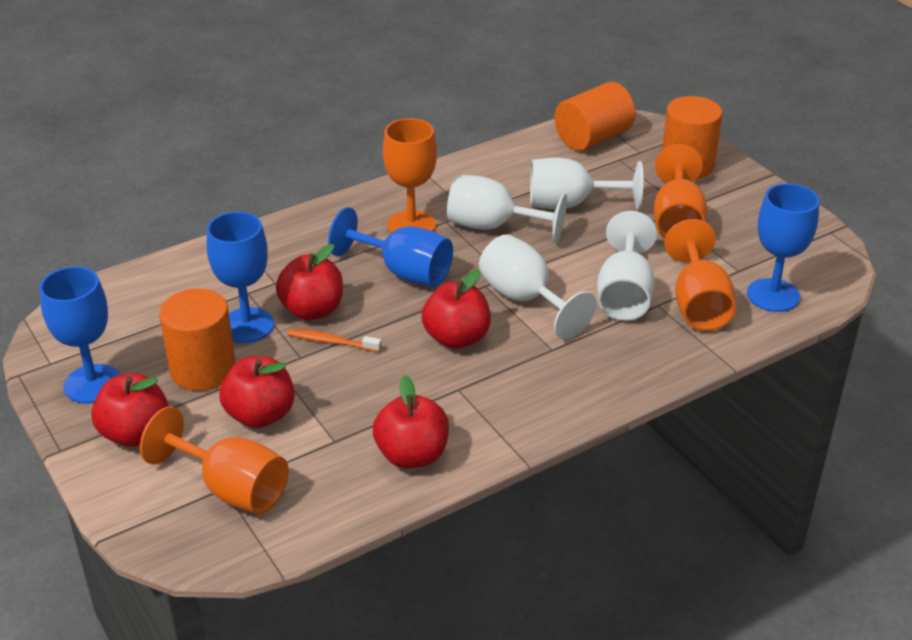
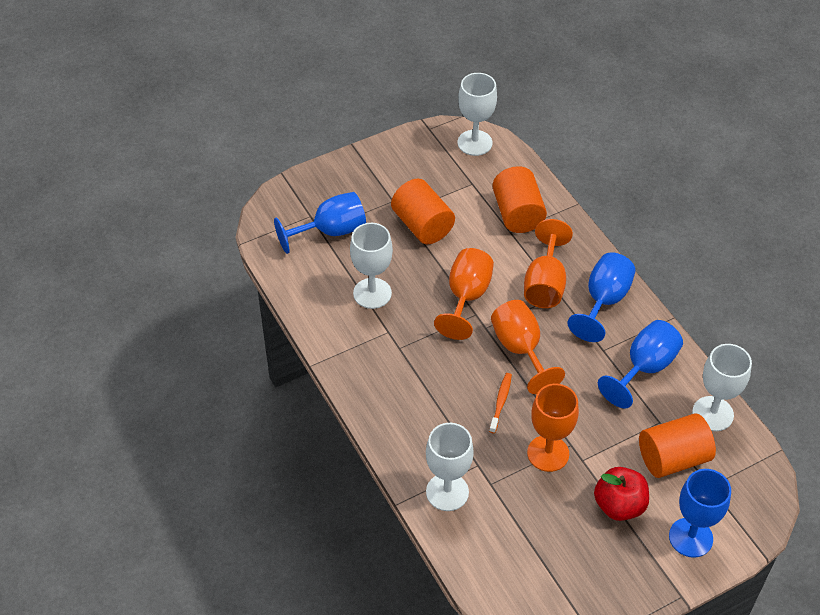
red apple: [91,374,169,447] [220,356,295,428] [276,244,343,320] [373,375,449,469] [422,269,491,349] = 5 -> [594,467,649,521] = 1

